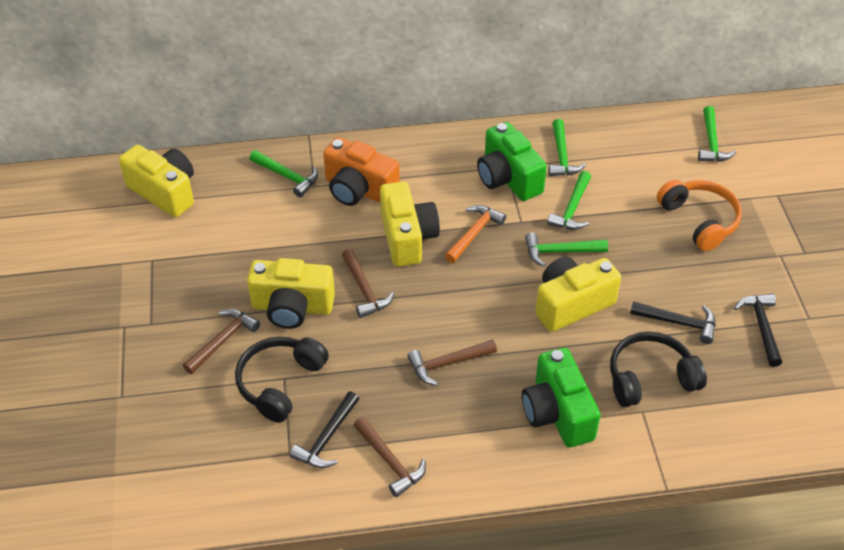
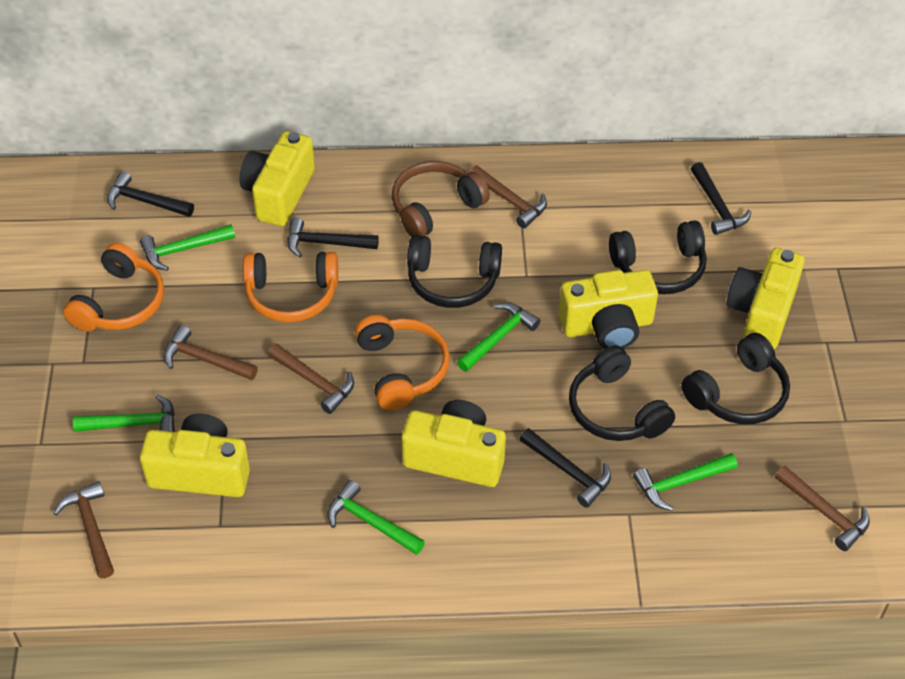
black hammer: [290,391,359,468] [630,301,716,344] [734,294,782,367] = 3 -> [107,171,194,217] [288,218,379,257] [520,428,611,508] [691,162,751,235] = 4
black headphones: [235,337,329,423] [610,331,707,407] = 2 -> [407,235,502,308] [569,345,675,441] [609,220,706,294] [682,333,790,424] = 4
brown hammer: [183,309,260,374] [342,249,394,318] [353,417,426,497] [407,339,497,386] = 4 -> [53,481,114,578] [164,325,258,380] [268,343,354,414] [470,165,547,228] [775,466,870,551] = 5
brown headphones: none = 0 -> [392,161,490,237] = 1
green camera: [477,122,547,201] [522,348,601,448] = 2 -> none = 0
orange camera: [323,137,400,206] = 1 -> none = 0
orange hammer: [445,205,506,263] = 1 -> none = 0
orange headphones: [657,180,742,251] = 1 -> [63,243,164,332] [243,252,338,322] [355,315,450,410] = 3
yellow camera: [119,145,194,218] [247,258,335,329] [380,181,440,267] [535,257,621,332] = 4 -> [140,414,250,497] [240,131,315,226] [402,400,506,487] [559,270,658,349] [726,248,805,349] = 5

